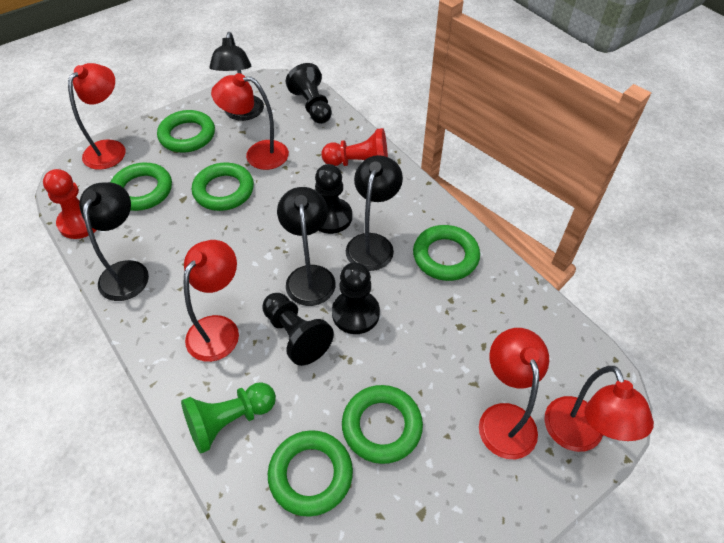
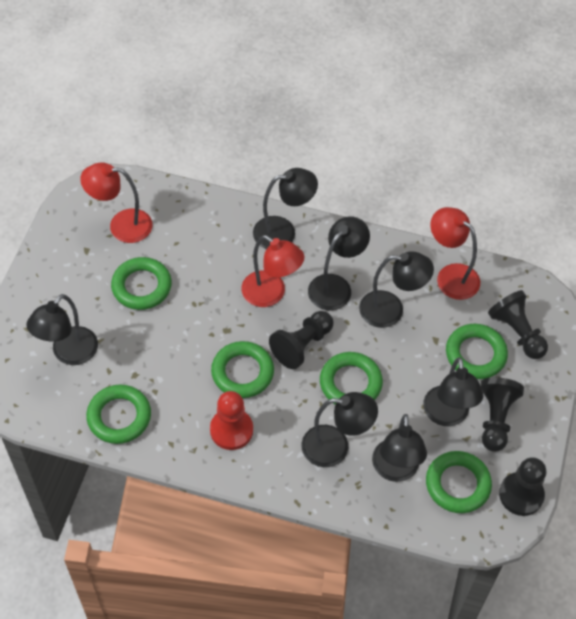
black lamp: [79,182,149,301] [209,32,264,121] [277,187,336,306] [346,155,403,271] = 4 -> [26,294,98,365] [253,168,318,249] [301,392,378,467] [308,216,370,311] [359,251,434,328] [372,414,427,482] [423,357,483,426] = 7
green pawn: [181,382,276,454] = 1 -> none = 0
red lamp: [68,63,126,170] [184,240,239,362] [211,73,289,170] [479,328,549,459] [544,366,654,452] = 5 -> [80,162,152,243] [241,235,304,307] [431,207,480,300] = 3
red pawn: [43,169,97,239] [321,128,388,166] = 2 -> [210,391,253,450] = 1

